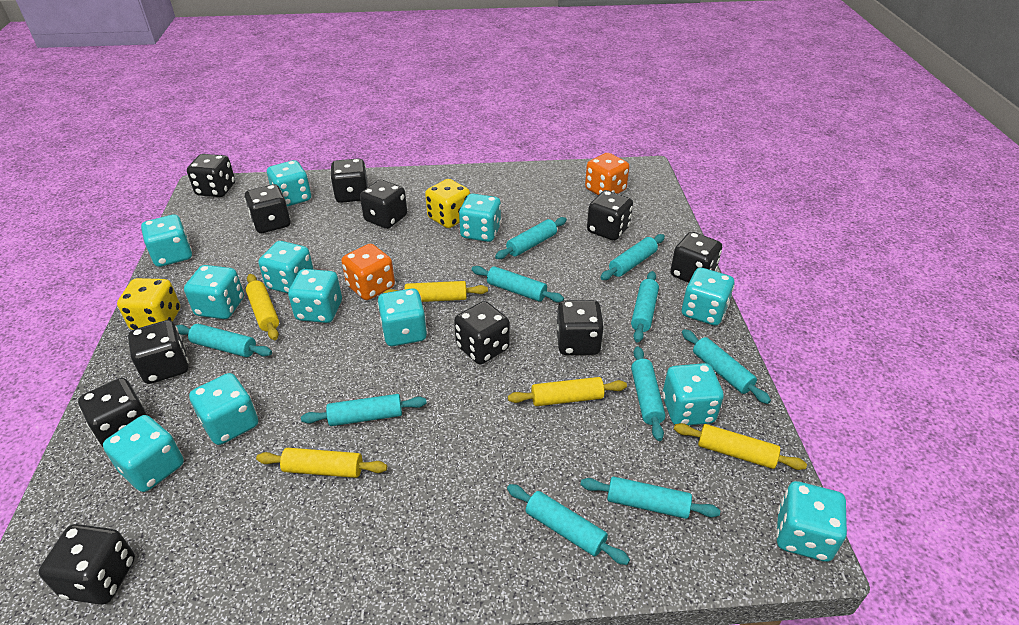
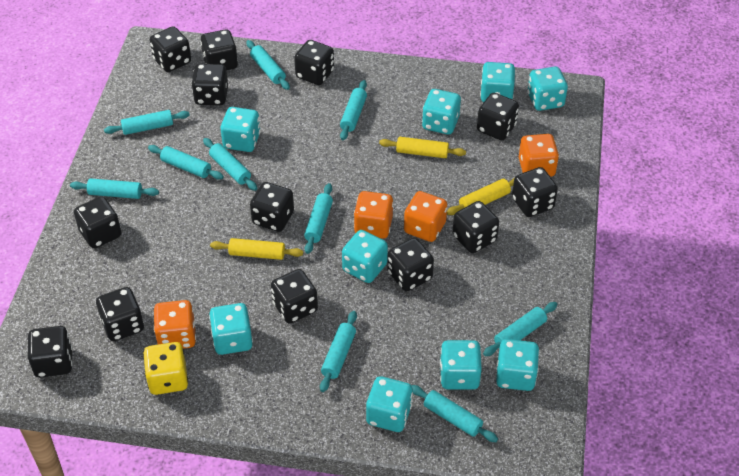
black dice: [39,524,135,605] [78,378,148,447] [128,320,189,384] [187,154,235,197] [245,184,291,233] [330,158,368,203] [360,180,407,229] [454,301,510,364] [557,300,604,355] [587,190,633,241] [670,232,722,283] = 11 -> [28,326,73,378] [74,196,122,249] [96,287,144,341] [150,26,191,72] [191,64,228,105] [200,29,238,70] [250,182,294,232] [271,269,318,324] [294,40,334,85] [387,238,434,291] [453,201,499,253] [477,93,519,140] [512,167,558,217] = 13
orange dice: [341,244,395,300] [585,153,629,195] = 2 -> [154,300,196,349] [354,191,393,239] [404,191,447,242] [519,134,559,177] = 4
turquoise dice: [103,415,184,492] [141,215,192,267] [184,265,244,319] [189,373,258,445] [258,241,314,293] [267,160,311,207] [288,269,342,323] [377,288,427,346] [459,193,501,242] [662,363,724,425] [682,268,735,326] [776,481,847,562] = 12 -> [209,303,253,355] [221,107,261,152] [342,230,388,283] [366,376,413,432] [422,89,461,135] [440,340,482,390] [480,62,515,102] [496,339,539,391] [528,67,568,111] = 9
yellow dice: [117,278,180,330] [425,179,470,228] = 2 -> [143,342,188,395] = 1
yellow rolling pin: [246,274,279,340] [256,448,387,478] [383,281,488,302] [508,377,627,406] [674,423,807,470] = 5 -> [210,238,303,260] [379,137,466,158] [447,178,514,215] = 3

